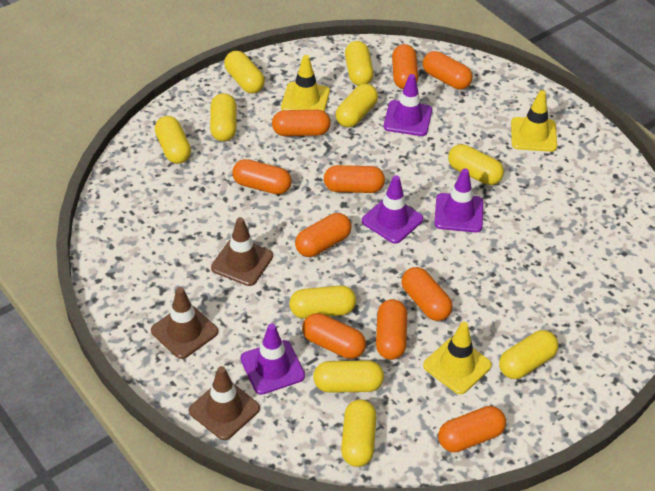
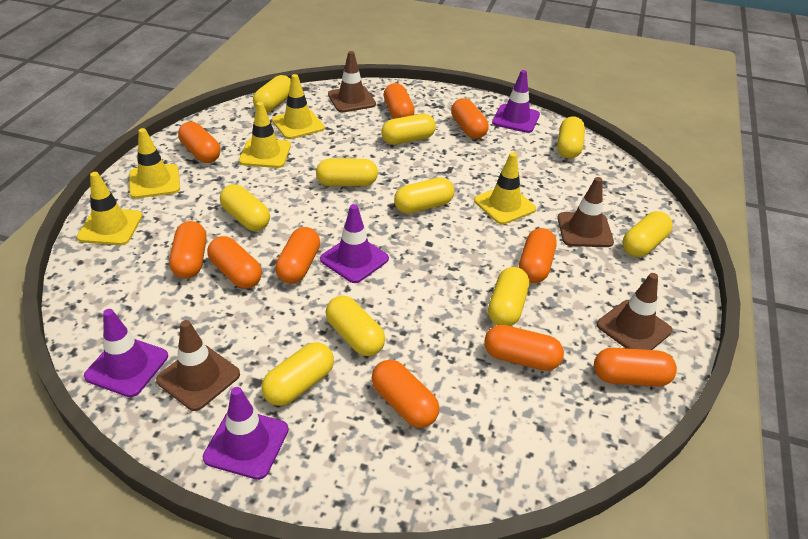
brown traffic cone: [151,287,218,359] [189,366,260,440] [211,217,273,286] = 3 -> [156,320,240,411] [328,51,376,112] [557,177,614,247] [597,273,672,350] = 4
yellow traffic cone: [281,55,330,112] [423,322,492,394] [511,90,557,152] = 3 -> [77,172,143,245] [129,128,180,199] [239,102,291,168] [272,74,325,139] [474,152,536,225] = 5

